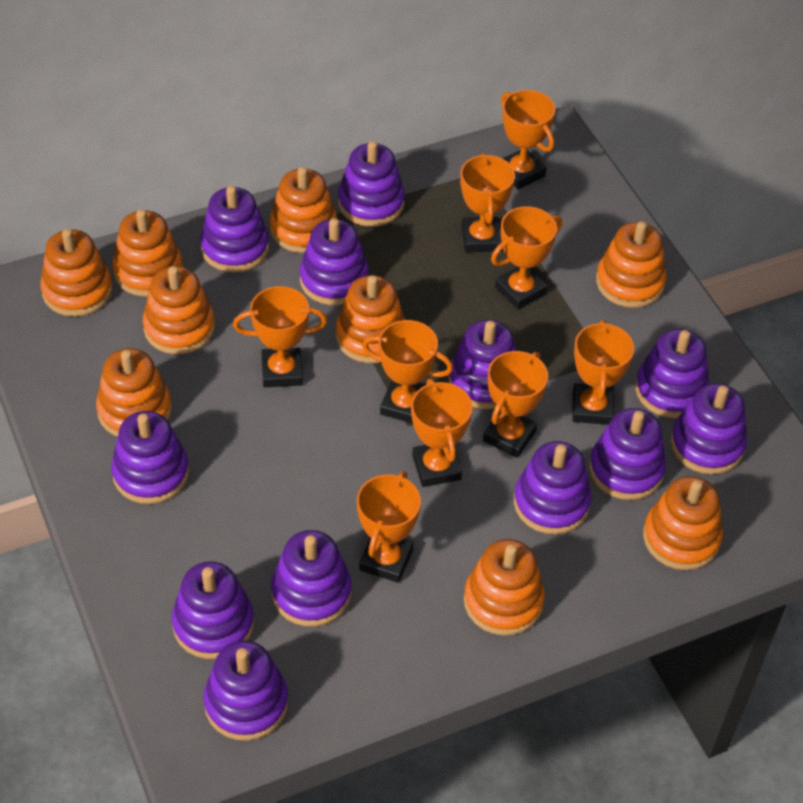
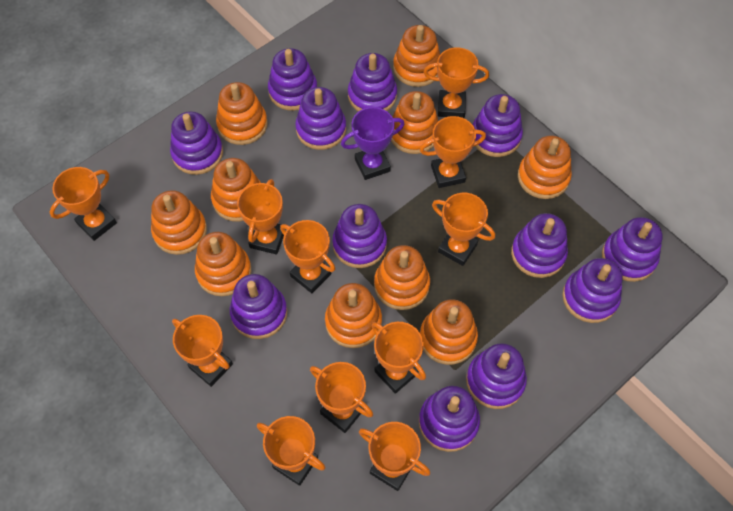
orange stacking toy: [40,229,113,317] [96,348,172,437] [113,209,183,297] [143,266,215,354] [270,167,337,253] [336,275,405,363] [464,539,545,636] [596,221,667,308] [643,476,723,570] = 9 -> [151,190,207,255] [195,232,251,296] [211,158,261,222] [216,82,268,145] [325,283,382,348] [374,245,430,310] [391,91,438,154] [393,25,440,87] [420,299,478,365] [518,136,572,199] = 10
orange trophy: [233,286,327,387] [357,471,421,583] [362,320,453,424] [411,379,473,487] [460,153,515,252] [483,351,548,458] [491,206,562,310] [501,90,556,189] [572,320,634,425] = 9 -> [50,167,117,241] [172,315,233,387] [237,179,286,255] [257,416,325,486] [280,220,335,293] [310,362,373,433] [359,422,430,491] [371,322,426,394] [420,116,486,188] [424,47,489,118] [432,193,495,266] = 11
purple trophy: none = 0 -> [341,107,405,180] = 1

